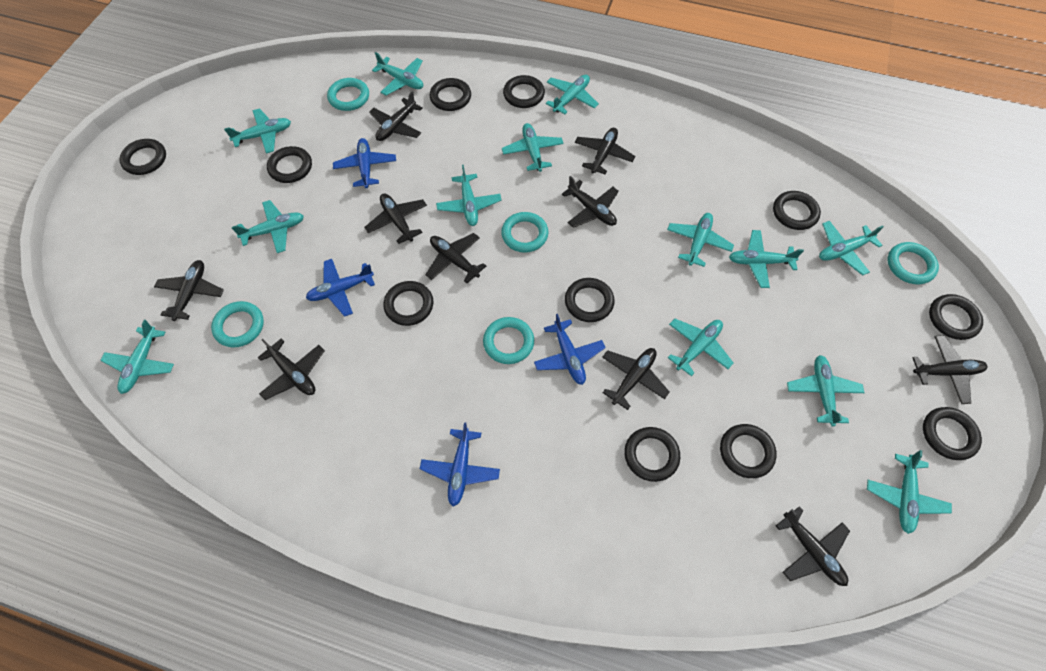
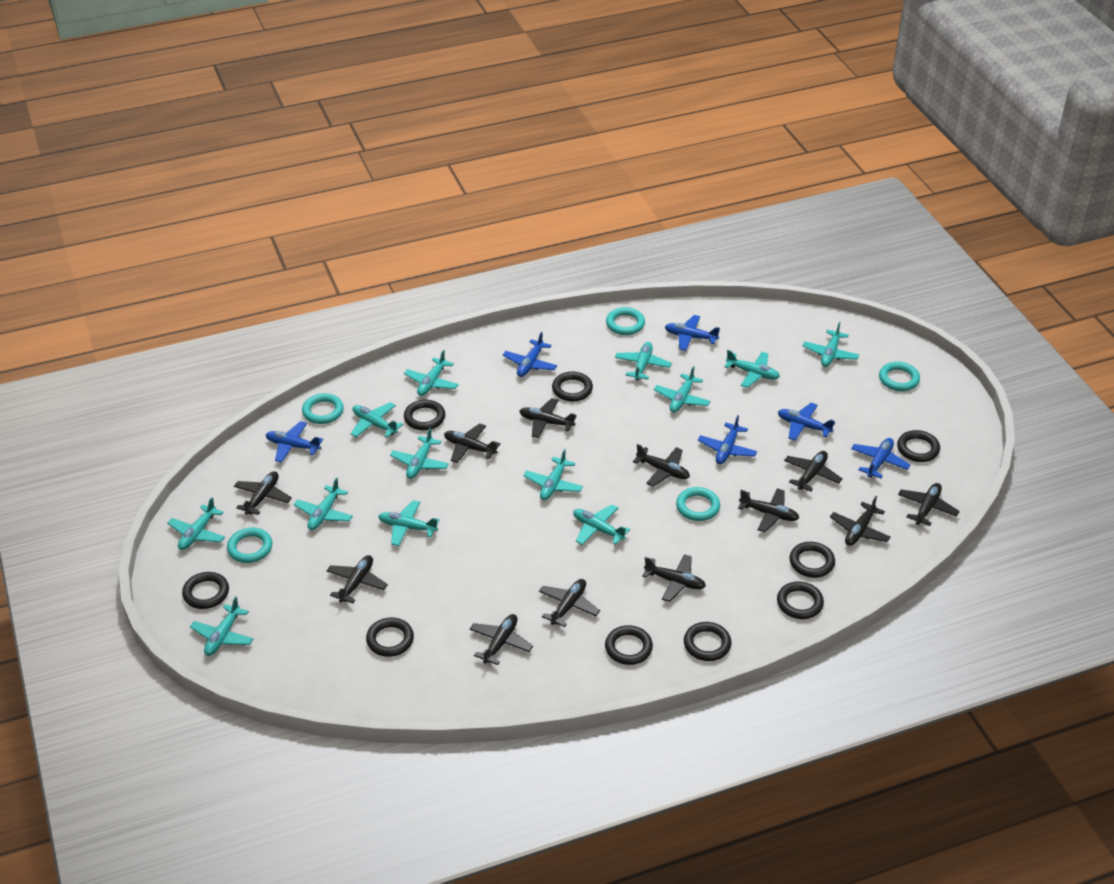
black plane: [154,260,224,321] [257,339,325,400] [364,193,427,244] [369,91,423,141] [425,233,486,283] [562,176,619,228] [575,128,635,175] [602,348,670,410] [776,506,850,586] [912,335,988,404] = 10 -> [234,471,292,515] [326,555,388,603] [444,423,500,463] [470,614,533,665] [519,398,577,438] [539,579,600,627] [633,444,690,487] [642,554,706,602] [738,488,799,532] [784,451,842,492] [830,496,891,546] [898,483,960,526] = 12
black ring: [120,139,166,175] [267,146,312,183] [383,281,433,326] [430,78,471,111] [503,75,545,108] [565,278,615,322] [624,427,680,482] [720,424,777,478] [773,191,821,230] [923,407,982,460] [929,294,983,340] = 11 -> [182,572,229,609] [366,618,414,657] [404,400,445,430] [552,372,593,401] [605,625,653,665] [684,622,731,661] [777,582,824,619] [790,542,835,578] [897,430,940,462] = 9
blue plane: [306,259,375,317] [333,138,396,188] [420,422,500,506] [534,314,606,385] = 4 -> [266,421,323,463] [503,332,557,377] [665,315,720,351] [698,415,757,464] [778,403,835,441] [851,438,910,479] = 6

